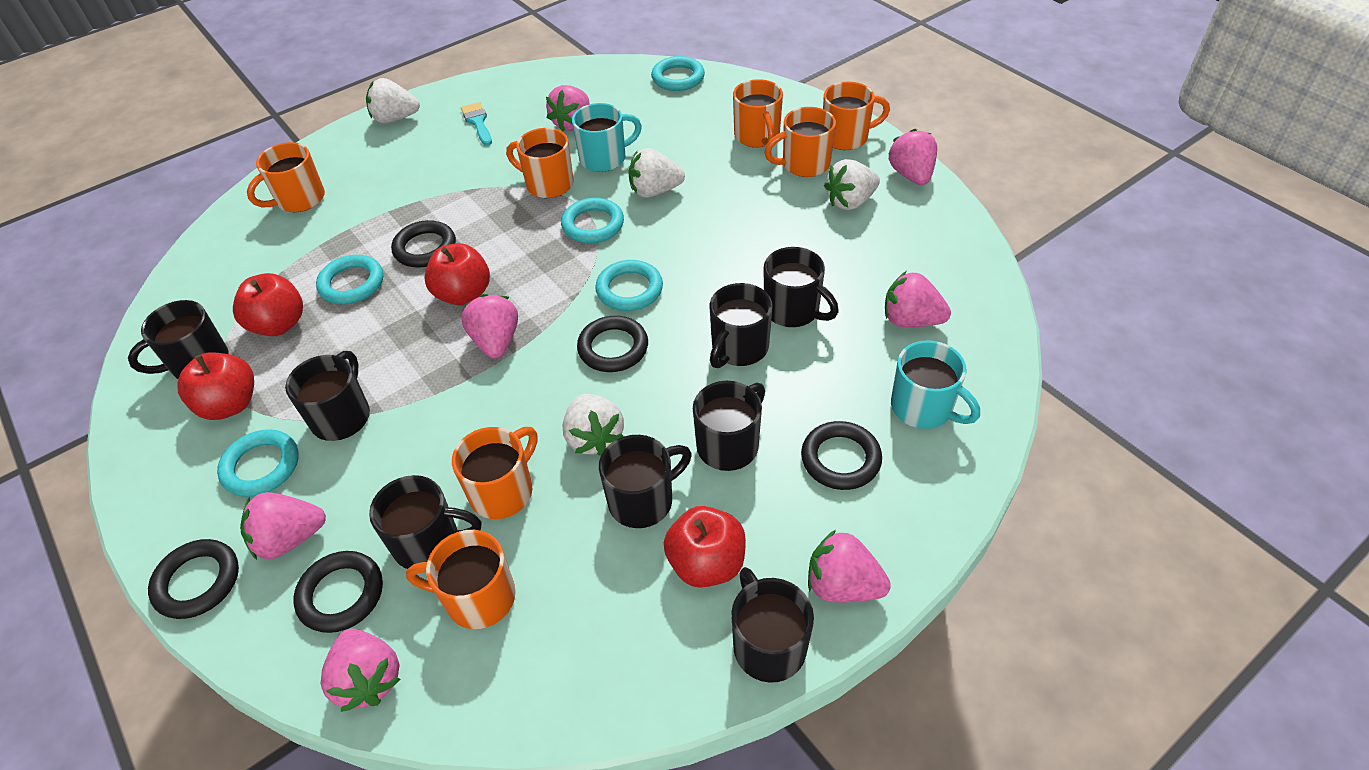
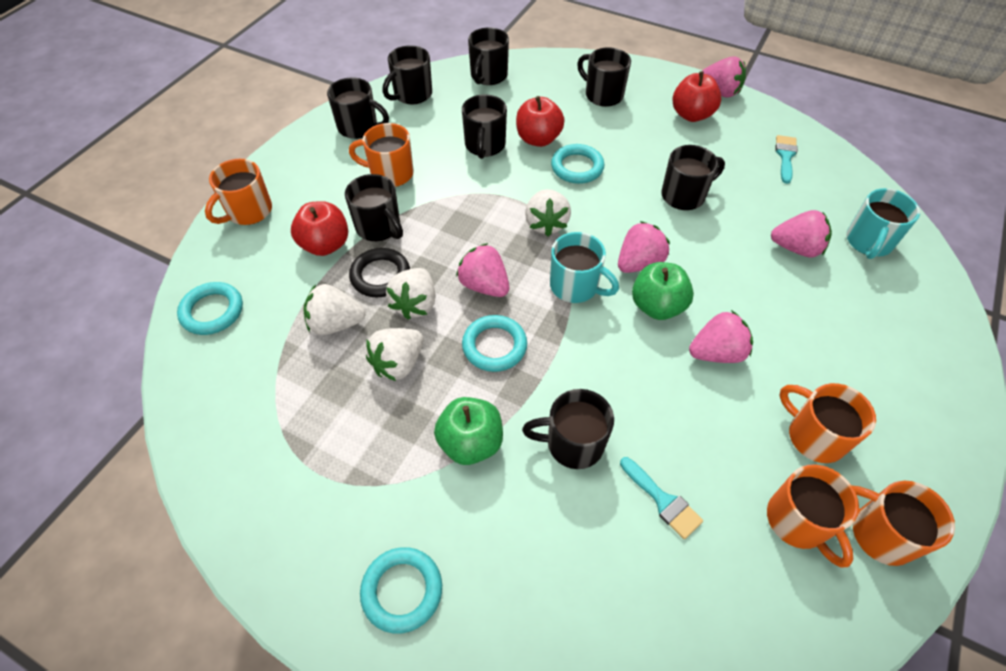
black ring: [148,539,239,619] [293,551,383,633] [391,220,456,268] [577,316,648,372] [801,421,882,490] = 5 -> [349,248,410,297] = 1
green apple: none = 0 -> [434,397,503,465] [632,262,694,320] = 2
orange mug: [247,142,325,212] [406,530,516,629] [452,427,537,519] [506,128,574,198] [733,79,783,147] [764,107,836,177] [823,82,890,150] = 7 -> [205,159,272,225] [349,123,414,187] [767,465,859,567] [780,383,876,463] [852,481,955,566] = 5
pink strawberry: [240,492,326,560] [321,628,400,712] [461,294,518,359] [546,85,590,131] [808,530,891,602] [885,271,951,327] [888,129,937,185] = 7 -> [456,243,509,297] [618,221,670,273] [689,310,753,363] [702,57,746,98] [771,210,832,257] = 5
red apple: [177,352,254,420] [233,273,303,336] [424,243,490,305] [664,506,746,588] = 4 -> [291,201,348,256] [516,96,565,147] [672,71,721,122] = 3
turquoise brush: [461,102,492,146] = 1 -> [620,457,703,539] [776,135,798,184] = 2
turquoise ring: [217,429,299,497] [316,255,383,304] [561,198,624,243] [595,260,663,311] [651,56,705,91] = 5 -> [177,282,243,335] [360,547,442,634] [462,315,527,372] [551,144,604,184] = 4

